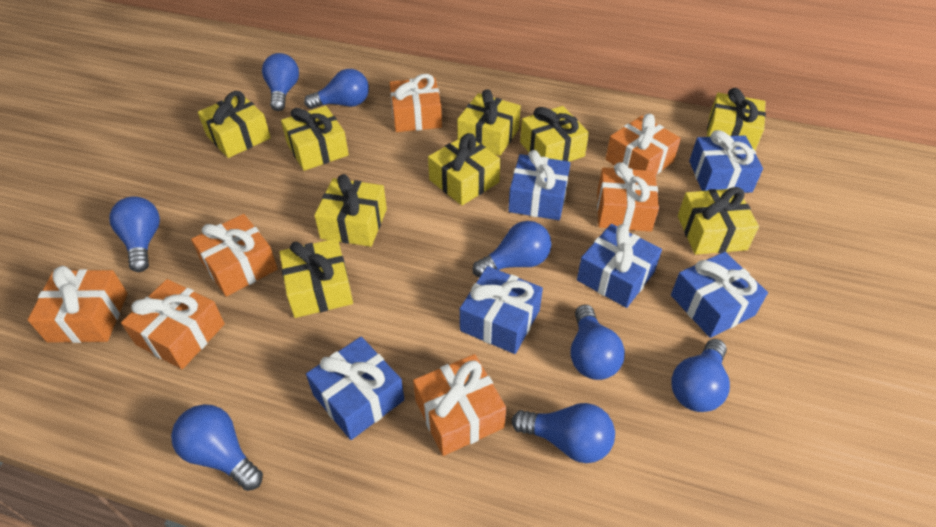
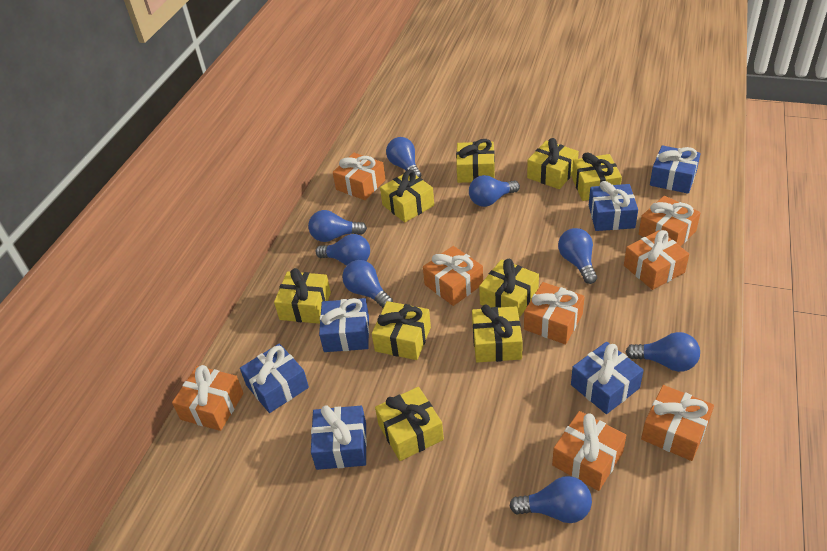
orange gift: [28,266,128,343] [121,279,225,369] [191,214,278,297] [390,74,442,132] [413,354,506,456] [597,162,659,232] [606,114,681,175] = 7 -> [172,365,244,431] [333,153,386,200] [423,246,483,306] [524,282,585,344] [552,411,626,491] [624,230,689,290] [639,196,701,246] [641,385,714,461] = 8

